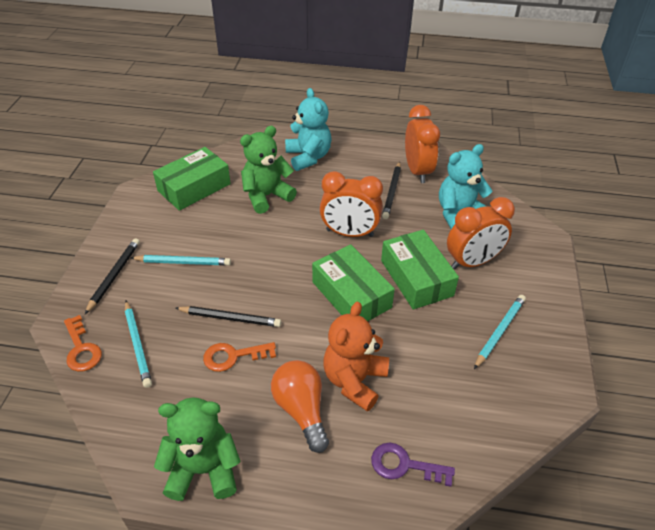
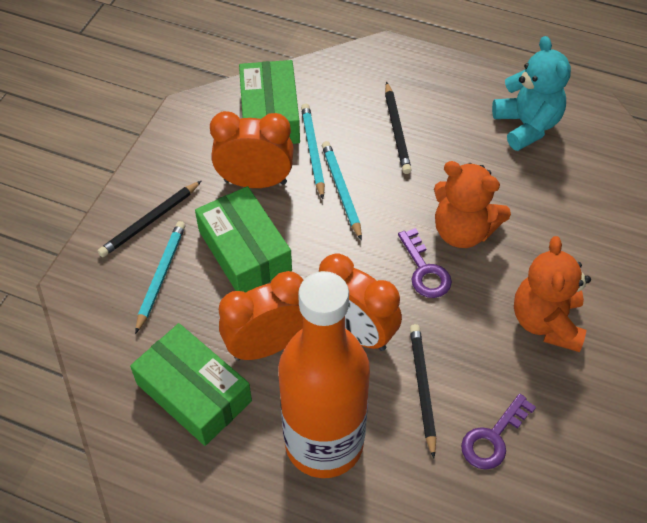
green teddy bear: [154,397,240,501] [240,126,297,214] = 2 -> none = 0
orange bottle: none = 0 -> [278,271,370,478] = 1
orange key: [64,315,102,372] [203,342,276,372] = 2 -> none = 0
orange light bulb: [271,360,329,453] = 1 -> none = 0
orange teddy bear: [323,302,389,412] = 1 -> [434,161,511,248] [514,236,591,352] = 2
purple key: [371,443,455,487] = 1 -> [398,228,452,298] [461,394,536,470] = 2
turquoise teddy bear: [285,88,332,171] [439,144,493,229] = 2 -> [492,36,571,151] = 1

